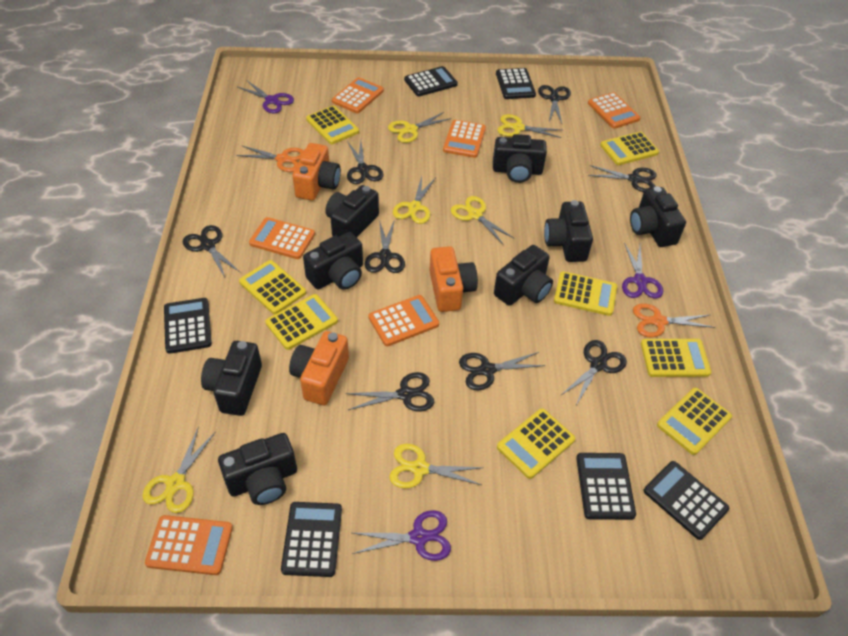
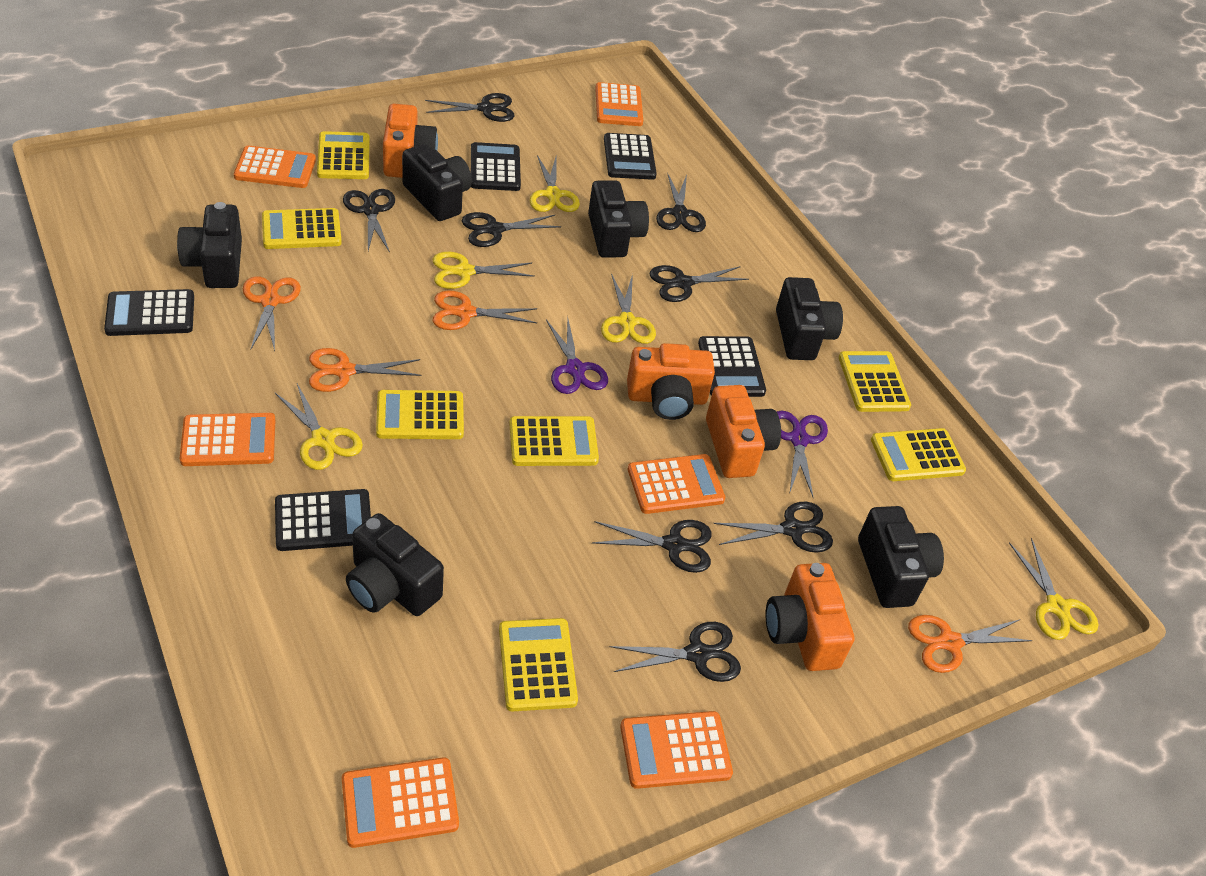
black calculator: [164,298,212,354] [281,502,342,577] [404,66,458,96] [496,68,536,99] [576,453,636,520] [644,461,729,540] = 6 -> [104,289,194,336] [275,489,371,551] [471,142,521,191] [604,133,657,180] [698,336,766,397] = 5
black camera: [201,341,262,416] [218,433,297,505] [303,232,363,290] [325,185,379,237] [493,134,547,183] [494,245,553,306] [544,200,593,262] [630,187,686,247] = 8 -> [177,202,242,288] [346,513,444,616] [402,144,472,221] [588,180,649,258] [776,277,843,360] [858,506,944,608] = 6
orange camera: [289,331,349,405] [293,143,341,201] [429,246,478,312] = 3 -> [383,104,438,178] [627,343,715,420] [706,385,781,478] [765,563,854,671] = 4
orange scissors: [236,145,304,172] [633,303,715,337] = 2 -> [243,276,301,351] [309,348,421,392] [433,290,537,330] [908,615,1033,673] = 4
purple scissors: [238,80,294,113] [352,510,451,561] [622,242,663,298] = 3 -> [546,317,608,394] [777,411,828,498] = 2
yellow calculator: [239,260,306,314] [265,294,338,350] [306,106,359,144] [497,408,575,479] [554,271,617,316] [600,132,659,165] [641,339,711,377] [657,388,732,455] = 8 -> [262,208,342,249] [317,131,370,179] [376,390,464,439] [499,618,578,711] [509,416,599,466] [839,351,911,412] [871,428,966,481] = 7
yellow scissors: [142,426,215,513] [388,112,452,143] [389,444,484,488] [393,176,436,224] [451,196,515,245] [497,114,561,138] = 6 -> [275,384,363,470] [433,252,535,289] [530,154,580,212] [601,273,656,344] [1009,538,1098,640] = 5

